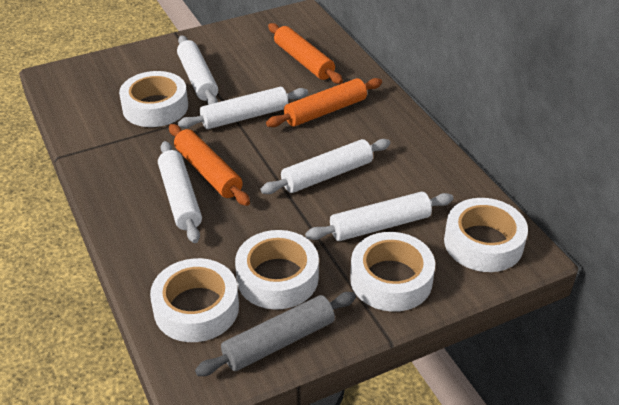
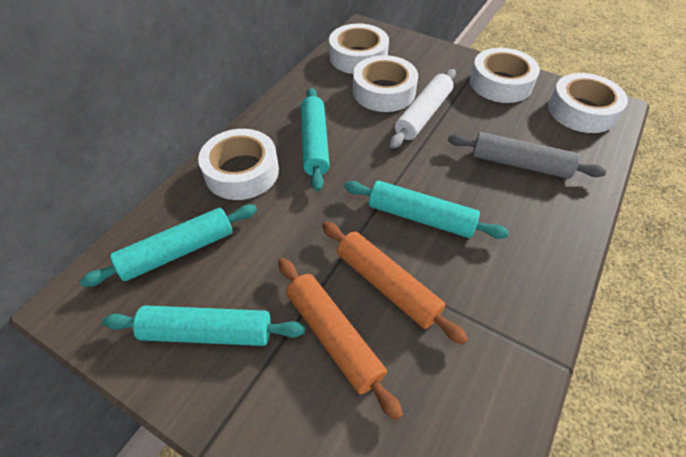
orange rolling pin: [169,124,250,206] [266,78,382,127] [268,23,343,84] = 3 -> [278,258,403,420] [322,222,468,345] = 2
turquoise rolling pin: none = 0 -> [80,204,257,287] [102,306,305,346] [301,88,330,191] [344,181,509,239] = 4
white rolling pin: [158,141,202,243] [177,36,218,105] [178,87,308,129] [261,139,390,194] [305,192,454,241] = 5 -> [390,69,456,148] = 1

